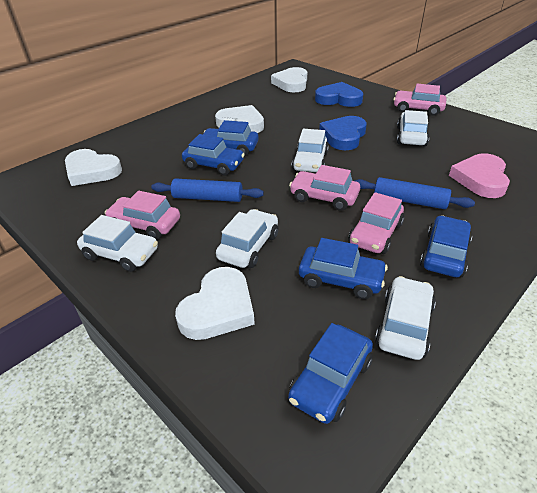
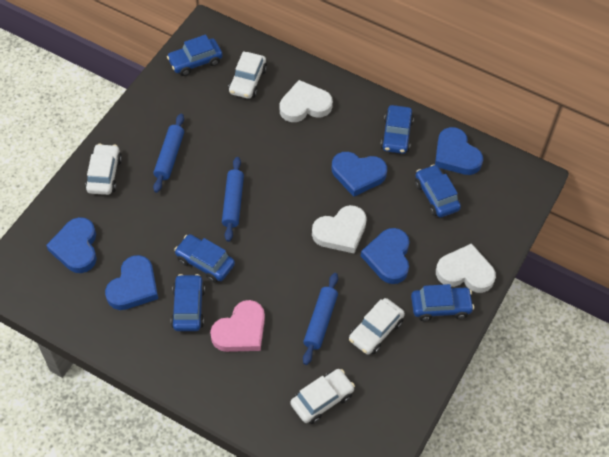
blue car: [182,134,245,175] [203,120,259,156] [288,323,373,424] [299,238,388,299] [420,215,472,277] = 5 -> [167,35,223,76] [171,274,205,331] [174,234,235,283] [381,105,414,154] [411,284,474,321] [415,164,461,217] = 6
blue heart: [315,82,363,107] [319,116,367,150] = 2 -> [46,217,97,273] [105,255,158,310] [332,152,387,197] [361,228,410,284] [435,127,483,175] = 5
blue rolling pin: [151,178,264,202] [355,177,475,209] = 2 -> [153,113,184,193] [222,157,244,242] [303,273,338,365] = 3
pink car: [105,191,180,240] [289,165,360,211] [348,192,404,254] [393,84,446,116] = 4 -> none = 0
white car: [77,215,158,272] [216,209,278,268] [292,129,329,172] [375,276,436,360] [397,110,429,146] = 5 -> [85,144,122,195] [228,51,267,99] [290,369,355,424] [349,298,405,355] = 4
white heart: [65,149,122,186] [175,267,255,340] [215,105,264,133] [271,67,307,92] = 4 -> [280,80,333,122] [312,205,367,253] [436,243,496,293] = 3

